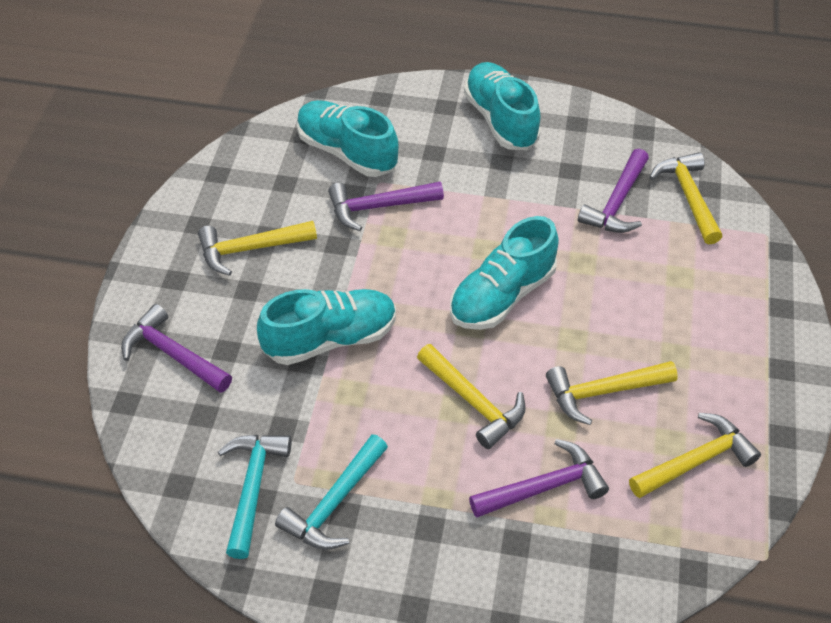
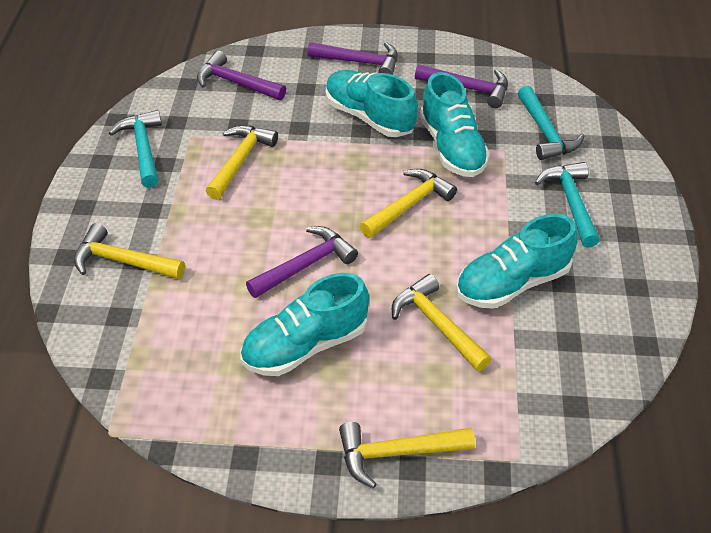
turquoise hammer: [218,435,292,559] [275,434,388,550] = 2 -> [109,110,162,188] [518,86,584,160] [535,162,600,247] = 3

